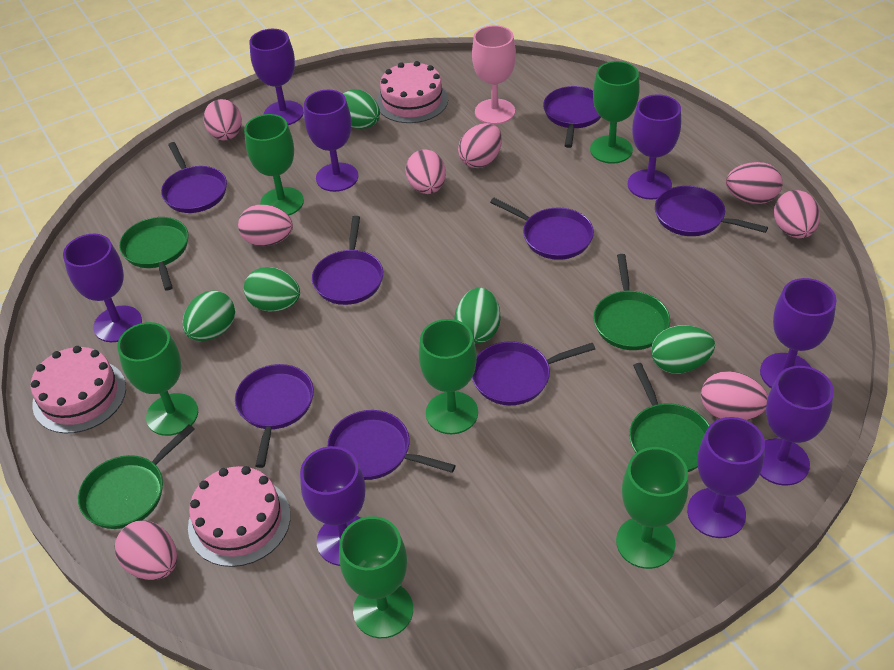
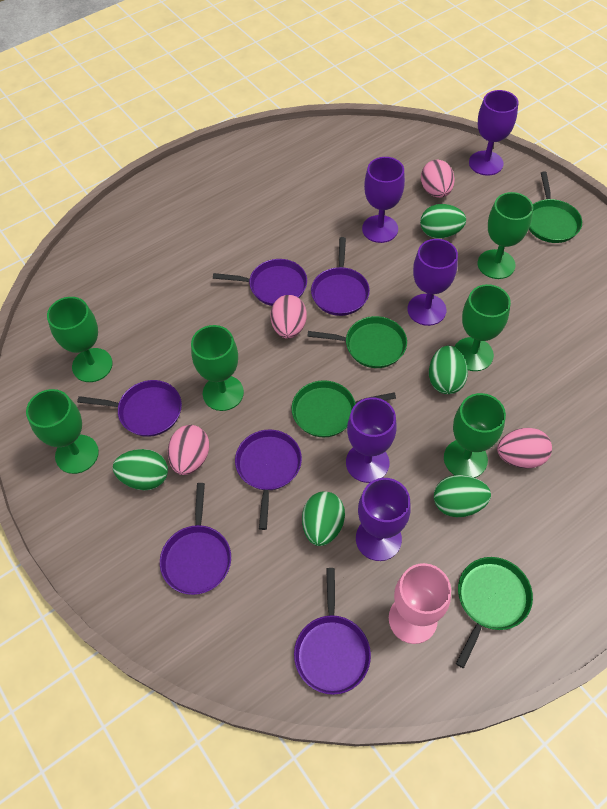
pink cake: [31,346,126,433] [188,466,291,567] [376,61,448,123] = 3 -> none = 0
pink egg: [115,521,177,580] [203,99,242,141] [238,205,293,246] [406,149,446,194] [458,123,502,168] [701,371,768,420] [726,162,783,204] [774,190,820,239] = 8 -> [168,425,209,475] [270,295,307,339] [421,160,455,198] [497,428,552,469] = 4
purple goblet: [63,234,142,342] [249,29,304,125] [300,446,365,566] [304,90,358,192] [628,94,681,199] [687,417,765,538] [760,278,836,388] [760,366,834,486] = 8 -> [346,397,397,483] [356,478,411,561] [362,157,405,243] [407,239,458,326] [469,90,518,176] = 5
purple pan: [161,142,227,213] [235,364,314,468] [312,216,383,305] [327,410,456,480] [472,341,595,405] [490,198,594,260] [543,86,601,148] [655,186,768,236] = 8 -> [77,380,182,437] [160,483,231,595] [213,259,307,306] [235,429,302,530] [294,568,371,695] [311,237,370,316] = 6

